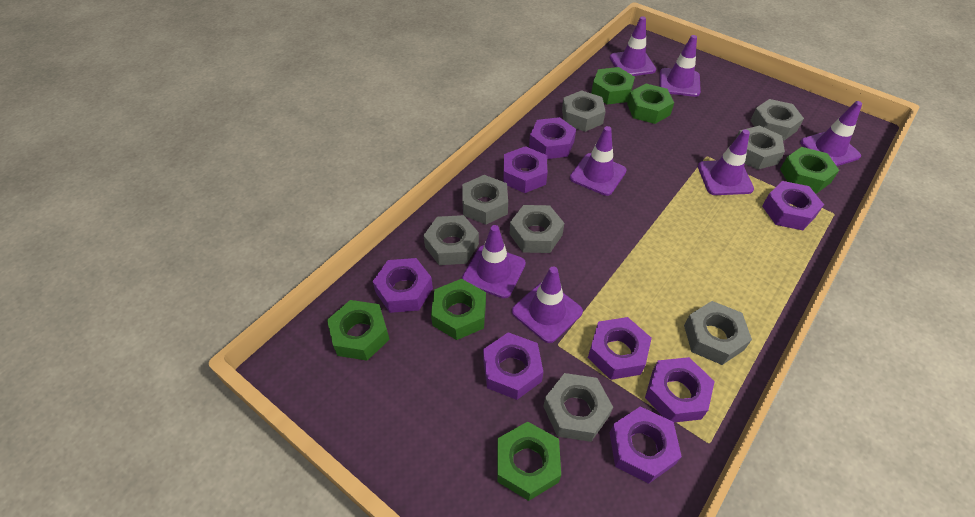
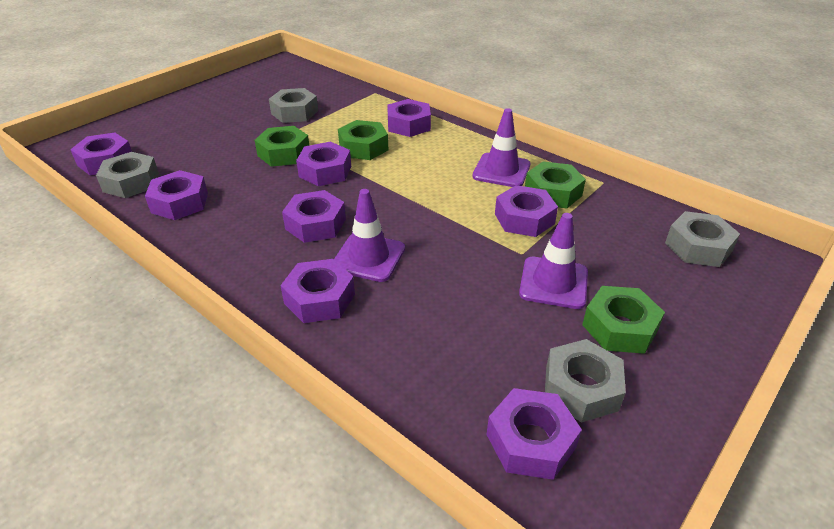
green nut: [327,300,390,361] [431,279,486,340] [497,422,561,501] [591,67,635,104] [627,84,674,124] [780,147,839,194] = 6 -> [255,126,309,167] [338,120,388,160] [525,162,586,208] [582,286,665,354] = 4
grey nut: [423,215,479,265] [462,175,508,225] [510,205,564,253] [543,373,613,442] [562,90,606,132] [684,301,752,365] [736,125,785,170] [750,99,804,141] = 8 -> [96,152,159,198] [269,88,318,123] [545,339,626,423] [665,211,740,267] = 4
purple traffic cone: [462,225,526,298] [512,267,583,343] [570,126,626,196] [610,16,656,76] [660,35,701,97] [698,129,754,195] [800,101,862,166] = 7 -> [334,189,405,282] [472,108,530,187] [519,213,588,309] = 3

